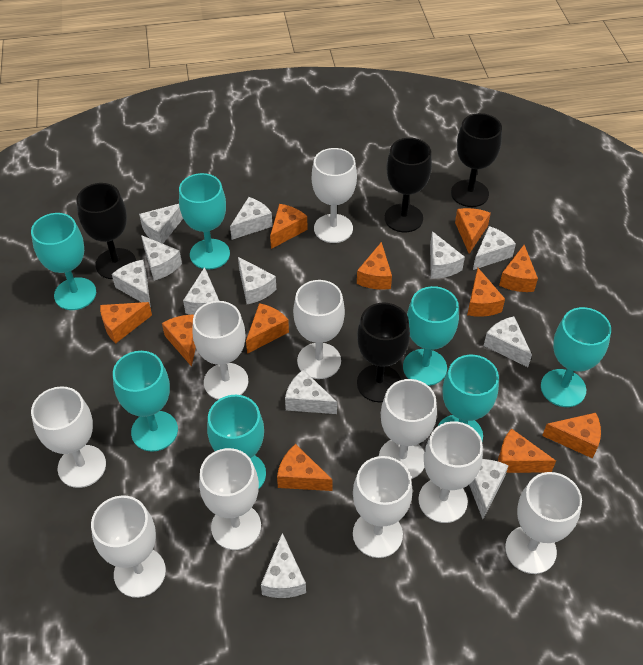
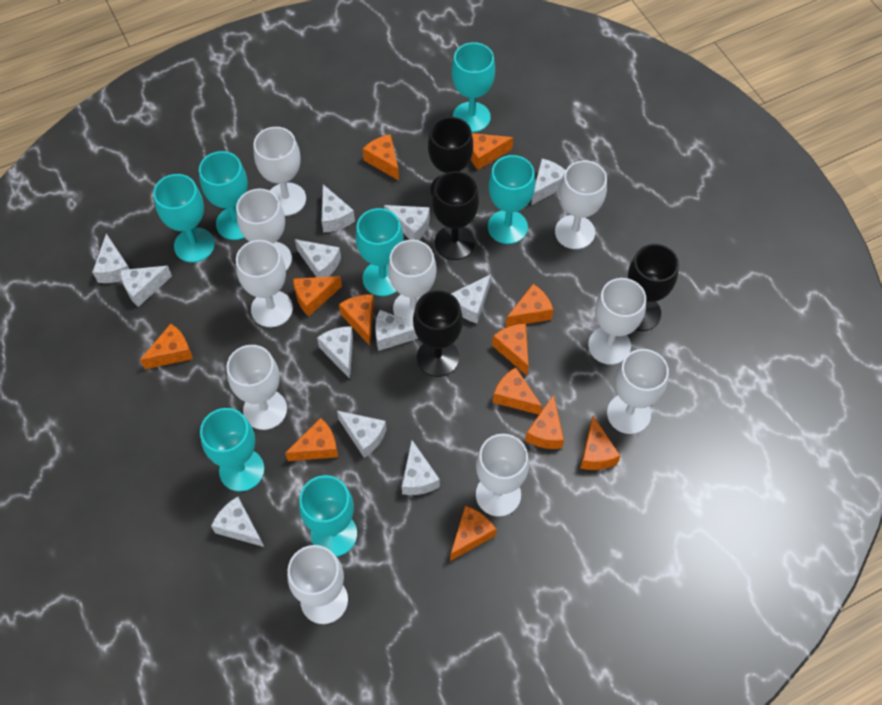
orange cheese: [100,302,152,344] [162,315,196,367] [246,303,289,354] [270,204,307,249] [277,444,333,491] [357,242,392,290] [455,208,491,254] [467,268,505,317] [498,428,556,473] [499,245,538,292] [542,413,601,459] = 11 -> [140,324,193,369] [285,418,338,461] [293,276,342,316] [339,294,374,346] [363,134,399,181] [450,506,496,561] [471,133,513,170] [492,323,529,375] [493,367,542,415] [506,284,554,327] [525,395,564,449] [580,416,620,470] = 12

